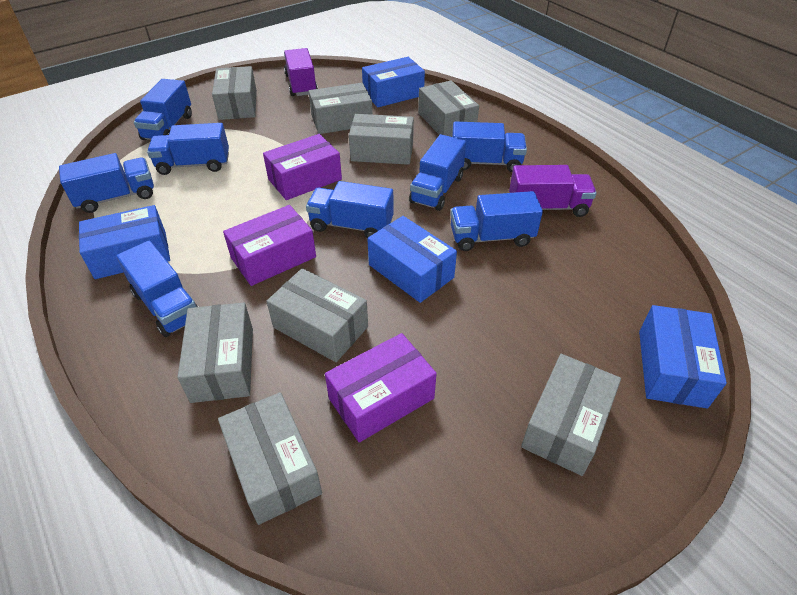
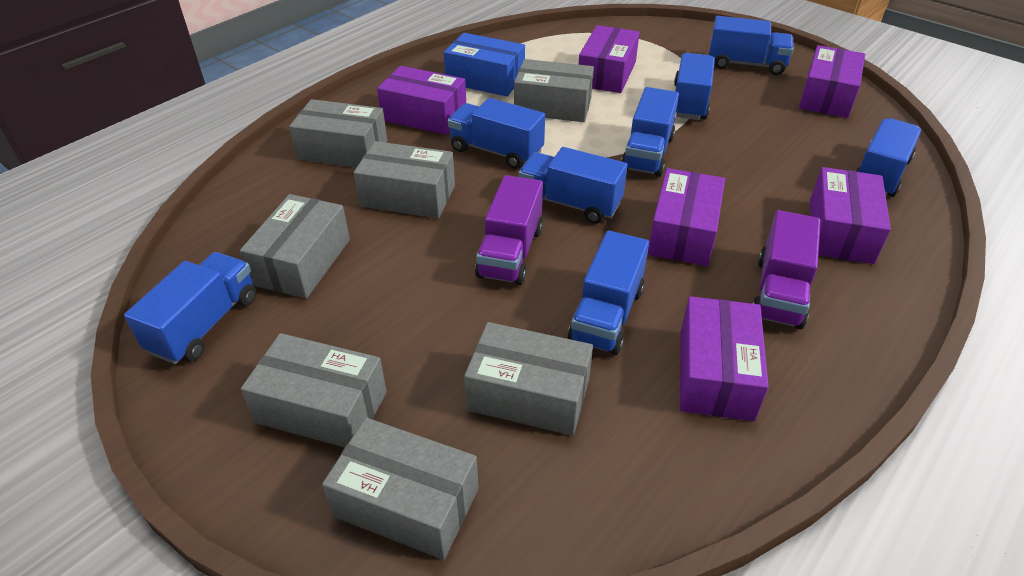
blue box: [79,205,170,279] [362,57,425,107] [367,216,457,303] [639,305,727,408] = 4 -> [444,33,525,96] = 1
grey box: [177,303,253,403] [212,66,257,120] [218,392,322,525] [266,268,368,362] [309,83,372,134] [349,114,414,165] [418,80,479,137] [521,354,621,476] = 8 -> [240,194,350,299] [241,333,387,448] [289,99,387,168] [322,418,479,560] [354,141,455,218] [464,322,593,436] [514,59,594,122] = 7
purple box: [223,205,316,286] [263,134,342,200] [325,333,437,442] = 3 -> [377,66,466,135] [579,25,640,93] [648,168,725,266] [680,296,769,421] [799,45,865,118] [810,167,891,264] = 6

